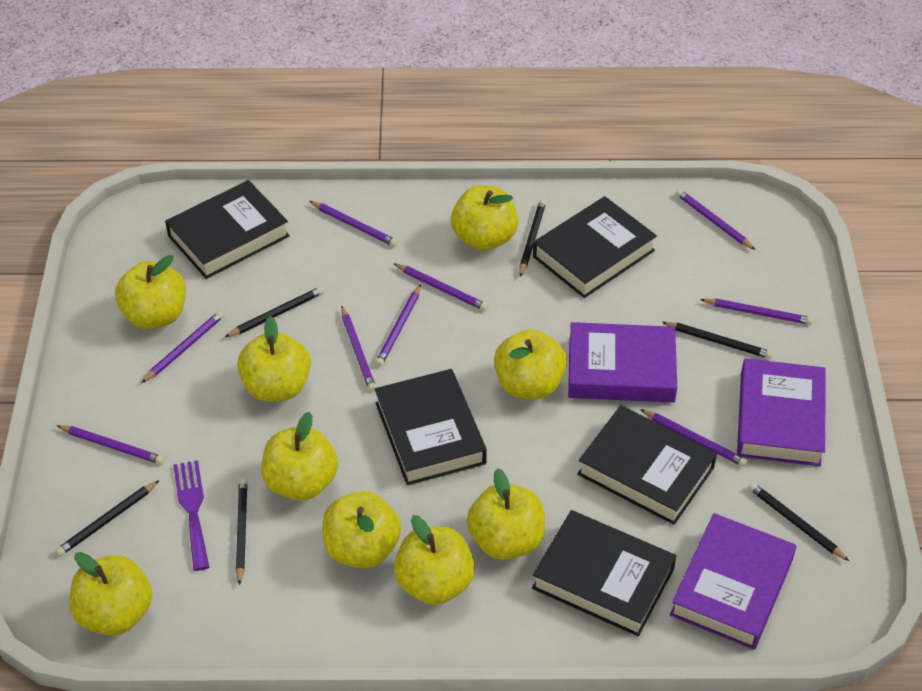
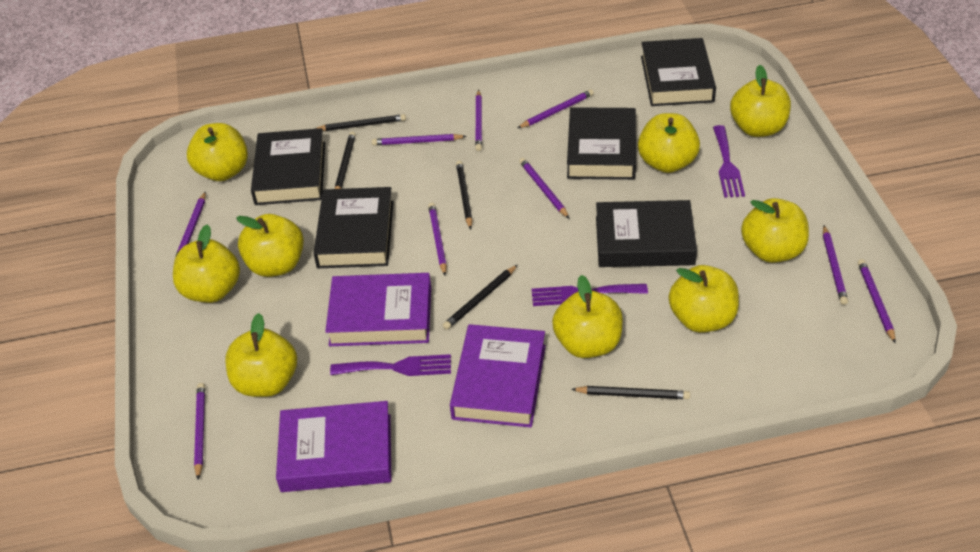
black pencil: [55,480,160,556] [225,286,324,337] [236,478,248,586] [519,199,546,277] [662,322,773,359] [748,482,849,561] = 6 -> [315,114,406,131] [335,132,356,189] [443,265,517,330] [456,161,473,230] [571,386,690,399] = 5
purple fork: [173,460,209,571] = 1 -> [330,354,451,376] [532,284,648,306] [713,125,745,198] = 3

